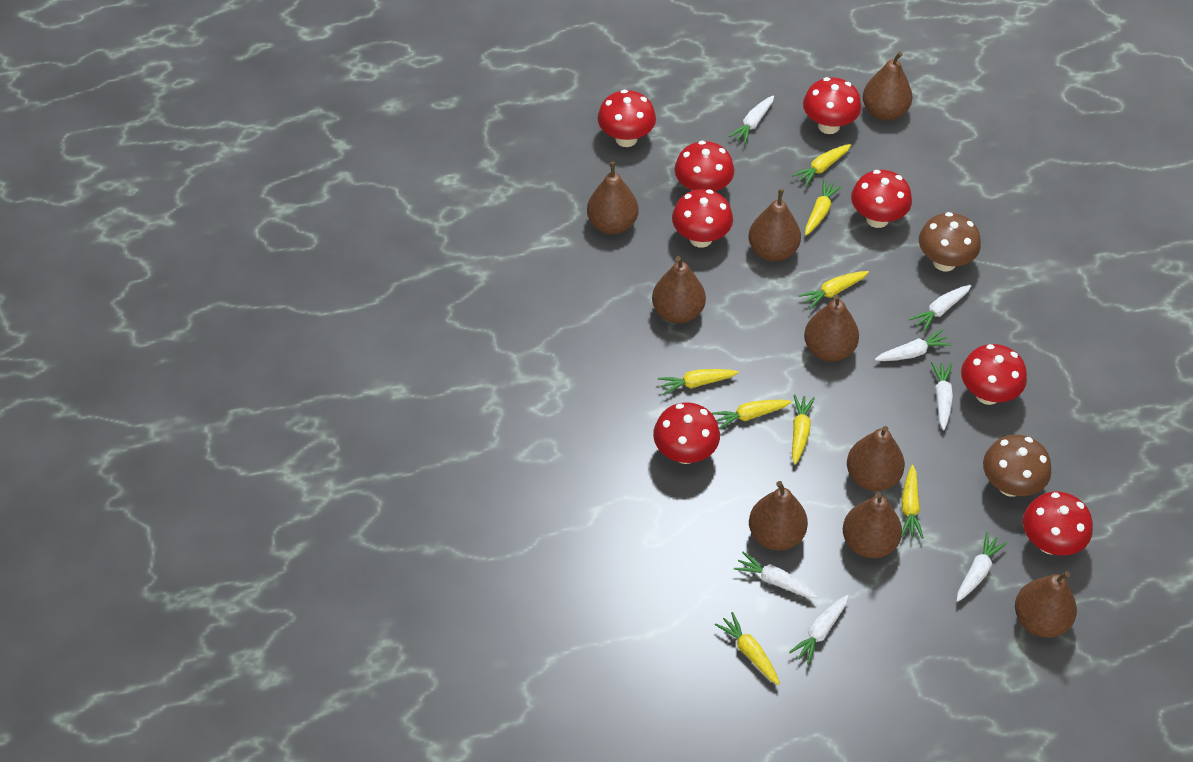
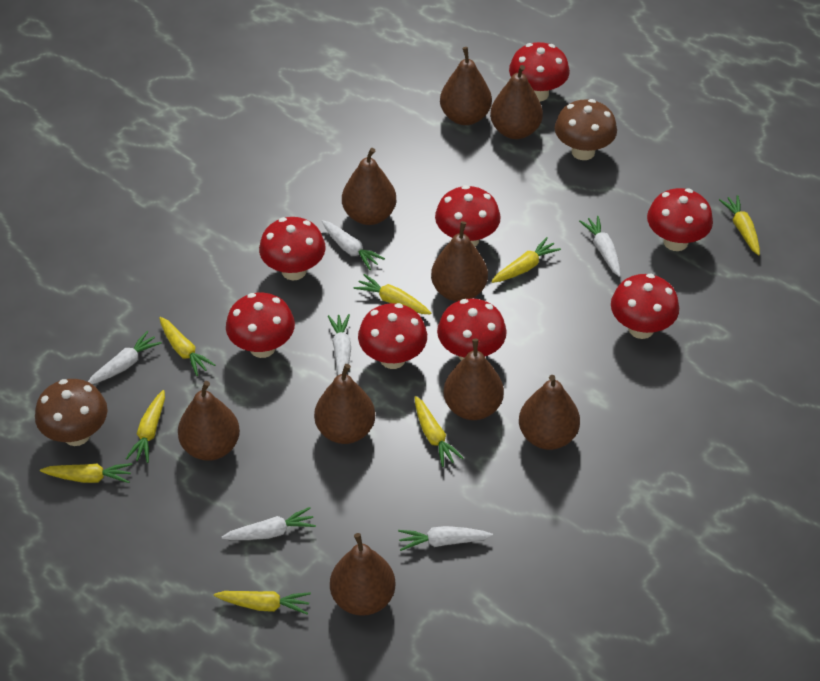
white carrot: [729,95,774,144] [734,552,818,598] [789,595,849,665] [875,330,952,361] [909,285,972,332] [931,362,953,430] [957,532,1007,602] = 7 -> [88,331,162,384] [221,507,316,540] [322,220,385,270] [328,314,351,375] [398,526,493,551] [579,216,621,277] = 6

